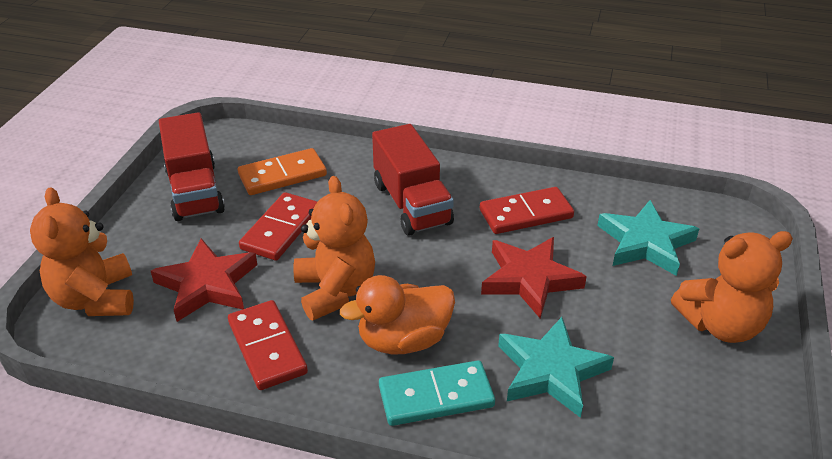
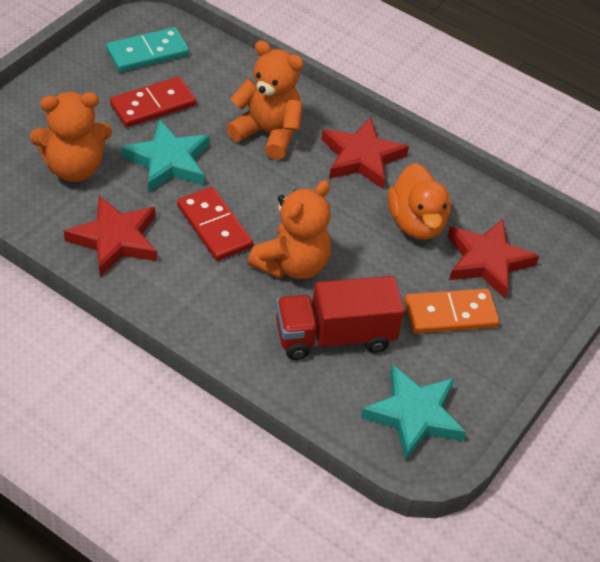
red domino: [228,300,308,390] [239,192,318,261] [480,187,574,234] = 3 -> [110,76,196,127] [177,187,253,261] = 2
red star: [151,238,257,322] [481,237,587,318] = 2 -> [64,195,157,277] [321,117,409,189] [447,219,539,299] = 3
red truck: [159,112,225,221] [372,124,454,236] = 2 -> [276,276,404,360] = 1

